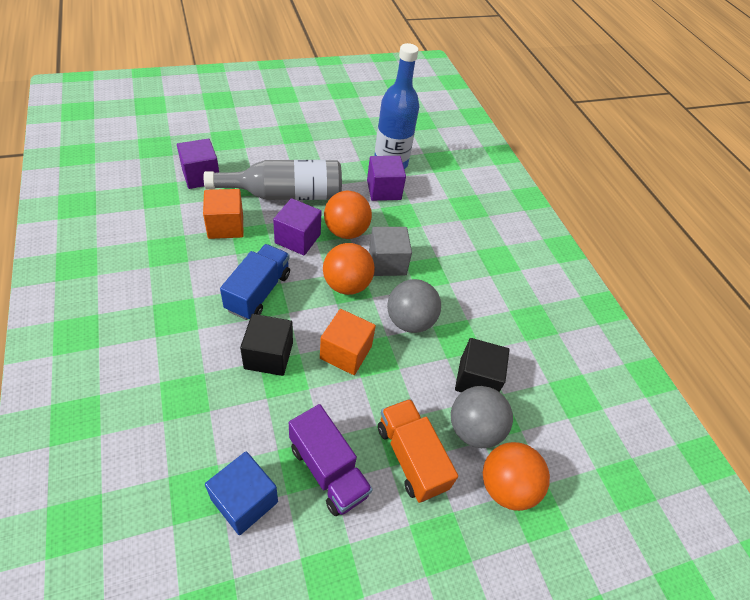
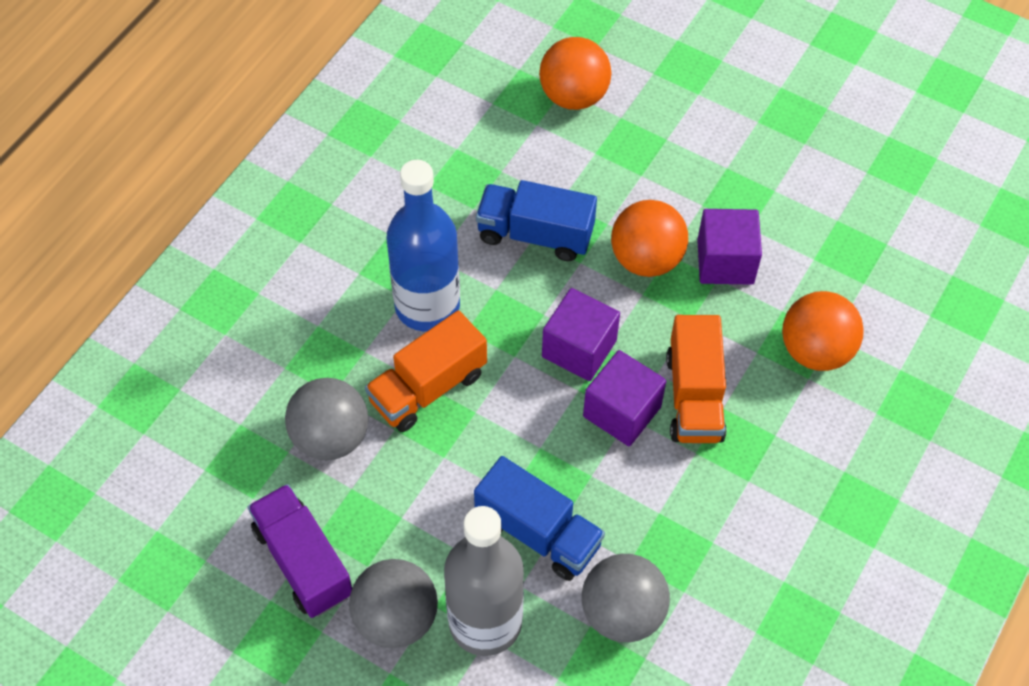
black cube: [240,314,293,376] [455,338,509,393] = 2 -> none = 0
blue cube: [205,451,278,535] = 1 -> none = 0
blue truck: [220,244,290,320] = 1 -> [474,456,605,581] [476,180,597,261] = 2
grey ball: [387,279,441,333] [451,386,513,448] = 2 -> [285,378,368,460] [349,559,438,648] [582,554,670,642] = 3
grey cube: [369,227,412,276] = 1 -> none = 0
orange cube: [203,189,244,239] [320,309,376,375] = 2 -> none = 0
orange truck: [378,399,458,503] = 1 -> [365,310,487,432] [666,315,726,443] = 2

